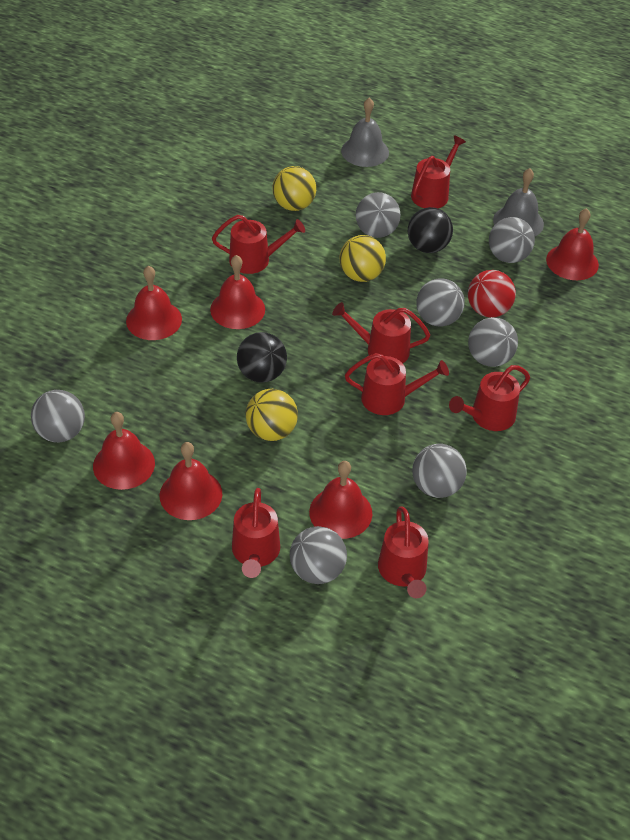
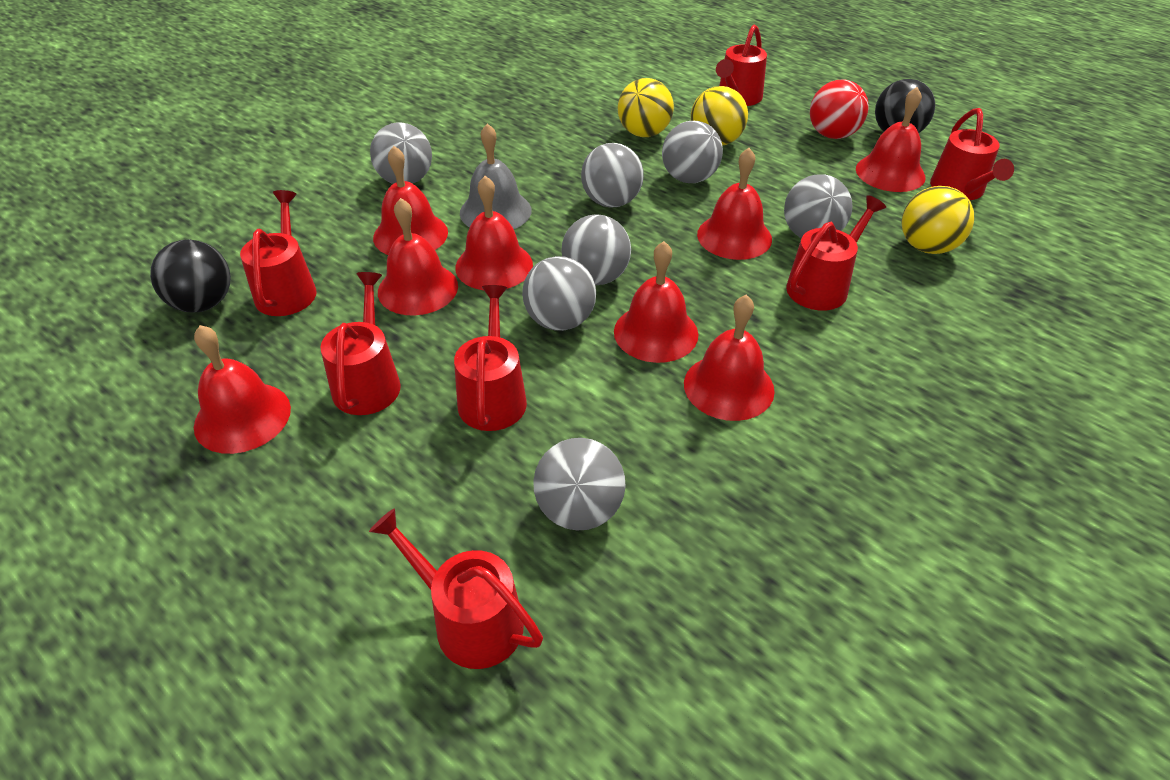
grey bell: [341,97,389,167] [493,168,544,236] = 2 -> [460,123,532,229] = 1
red bell: [93,412,155,490] [126,265,182,340] [160,442,222,520] [210,255,265,329] [309,461,372,539] [546,208,599,280] = 6 -> [194,325,291,454] [373,146,448,255] [378,198,458,316] [455,176,533,290] [614,241,698,363] [684,295,775,421] [697,148,772,260] [856,87,926,192] = 8

